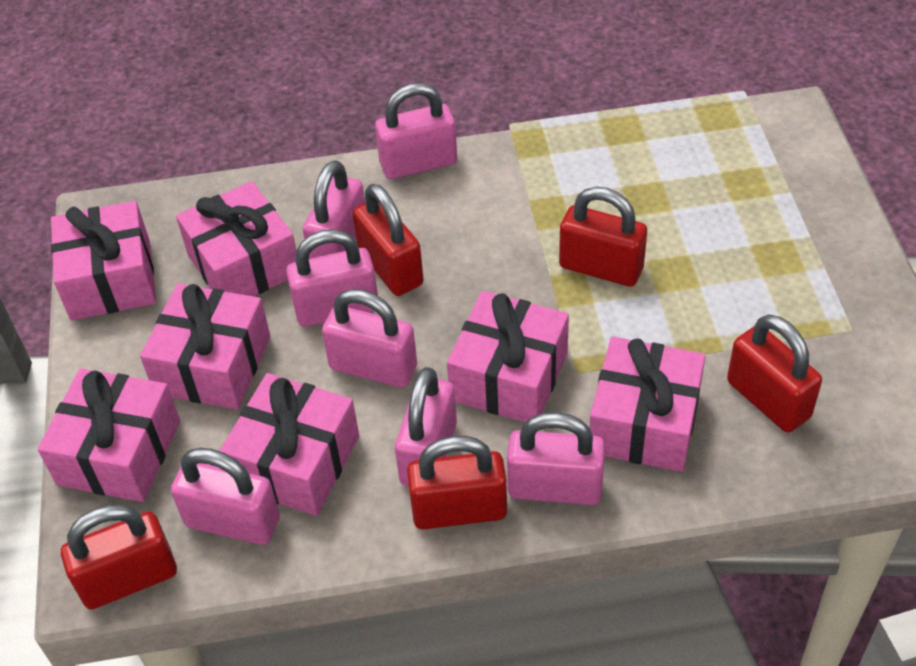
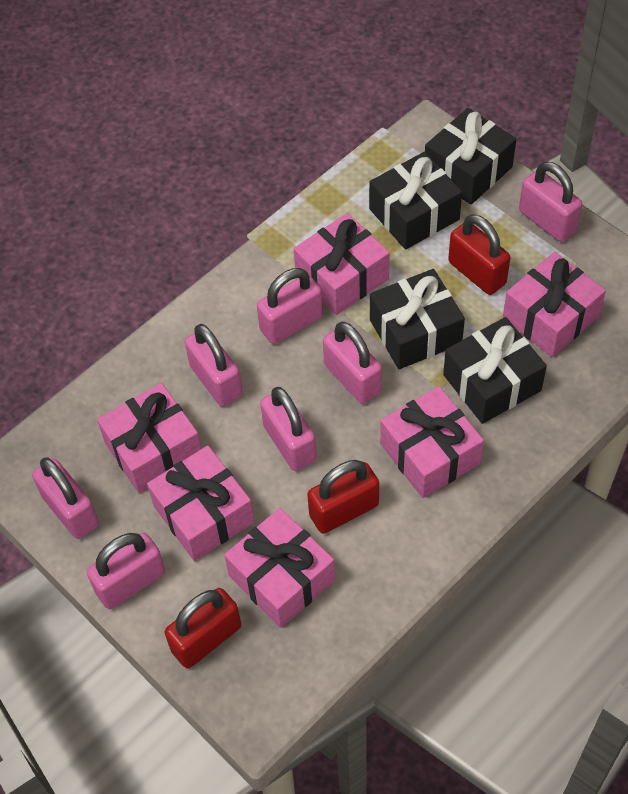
black gift: none = 0 -> [369,152,462,250] [370,269,465,369] [425,108,516,204] [443,317,547,424] = 4
pink gift: [38,368,180,502] [51,201,156,320] [140,283,270,410] [176,181,296,296] [220,373,359,516] [447,291,569,422] [590,337,706,472] = 7 -> [97,383,201,493] [147,446,254,561] [224,508,335,628] [294,213,390,315] [380,386,484,498] [503,252,606,357] = 6
red padlock: [61,505,177,609] [353,184,424,296] [407,436,507,530] [559,187,647,287] [727,314,822,432] = 5 -> [165,588,241,669] [307,460,379,534] [448,214,510,295] = 3

